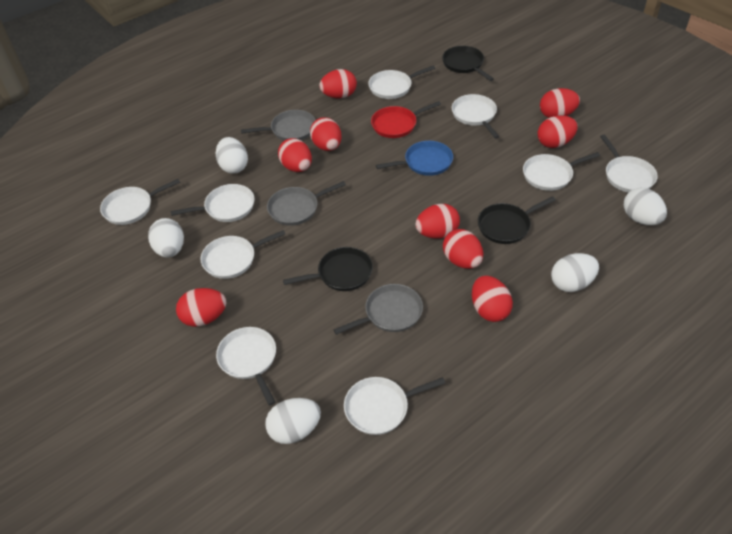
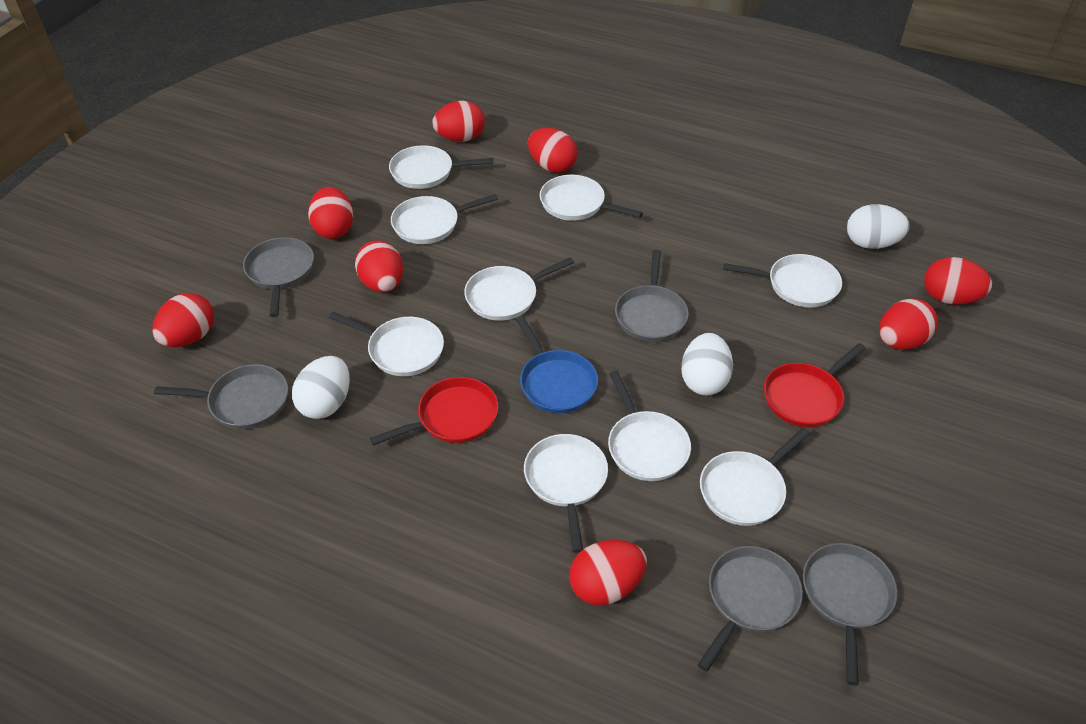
black pan: [283,247,373,291] [442,46,494,81] [478,196,556,244] = 3 -> none = 0
grey pan: [241,110,316,141] [267,181,346,226] [333,284,423,335] = 3 -> [154,364,288,429] [243,237,314,317] [615,250,689,342] [698,546,803,672] [803,543,897,686] = 5
red egg: [176,288,226,327] [278,138,312,172] [310,117,342,151] [319,69,357,99] [415,204,460,239] [443,229,483,269] [472,275,513,322] [537,115,578,148] [540,88,580,118] = 9 -> [152,293,214,347] [308,187,353,239] [355,241,403,293] [432,101,485,142] [528,128,578,173] [569,540,647,606] [879,298,938,350] [924,257,992,304] = 8
red pan: [371,101,441,138] = 1 -> [370,377,498,446] [764,343,866,427] = 2
white egg: [148,218,184,258] [216,137,248,174] [265,398,321,444] [551,253,599,292] [624,188,667,225] = 5 -> [292,356,350,419] [681,333,733,395] [847,204,910,249] = 3

